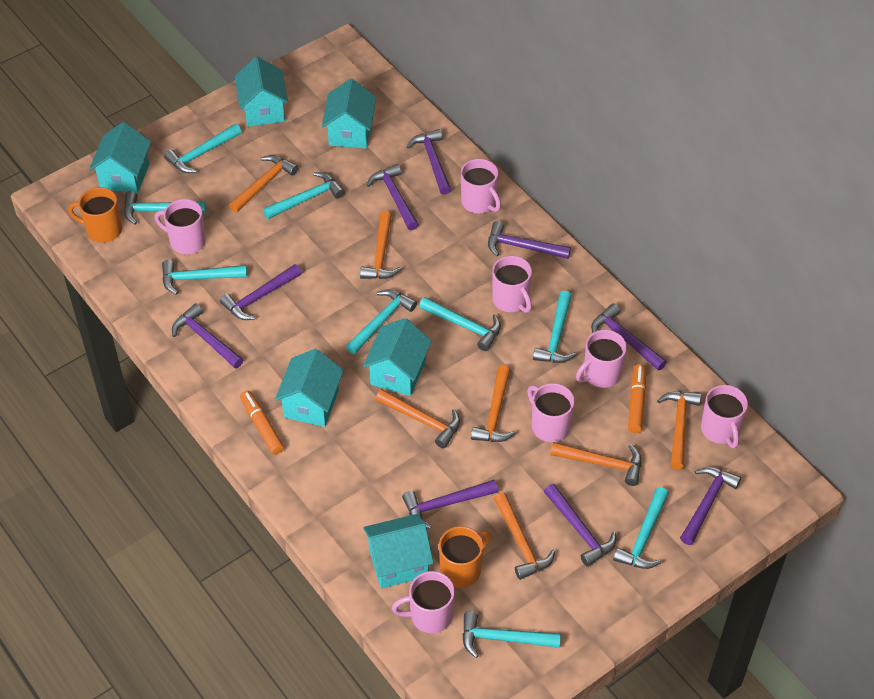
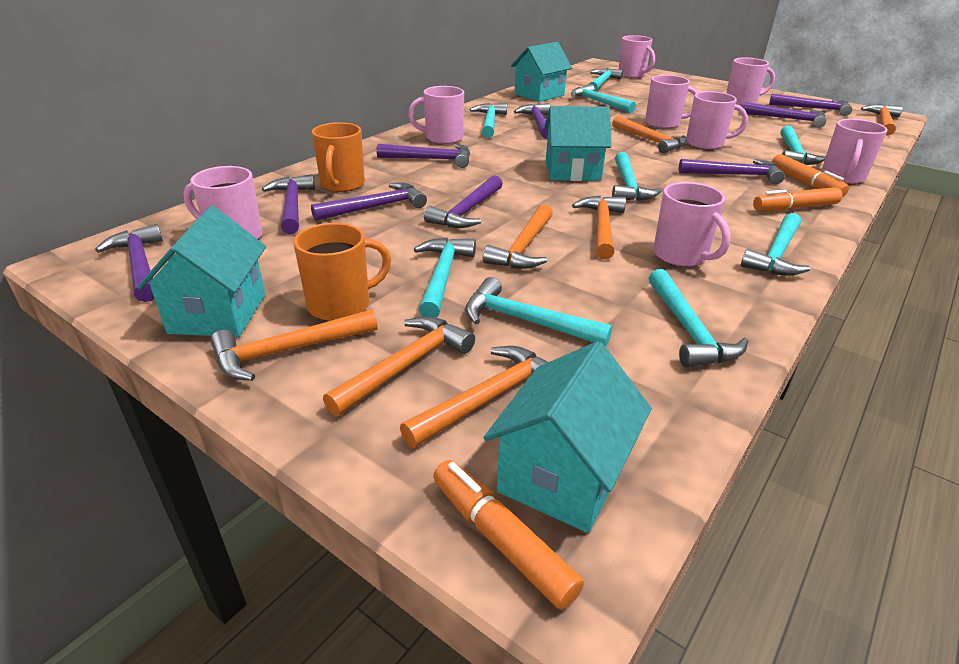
orange marker: [240,390,284,455] [628,364,646,433] = 2 -> [433,460,584,610] [753,187,842,211] [772,154,849,197] = 3
pink mug: [155,199,206,255] [392,571,455,633] [461,159,501,214] [492,256,532,313] [527,383,575,442] [576,330,627,388] [701,385,748,448] = 7 -> [184,166,262,239] [408,86,464,144] [619,35,655,78] [645,75,698,129] [653,182,731,267] [686,91,748,150] [726,58,775,106] [821,119,888,184] = 8
turquoise house: [89,122,151,194] [235,57,288,127] [275,349,344,427] [322,79,376,148] [363,318,432,396] [363,514,434,588] = 6 -> [137,206,266,337] [484,341,652,533] [511,42,572,102] [544,106,612,181] = 4

